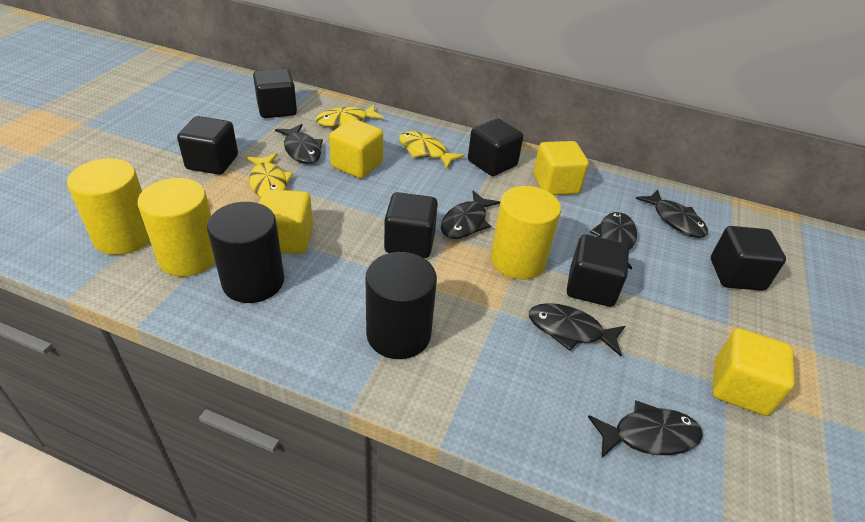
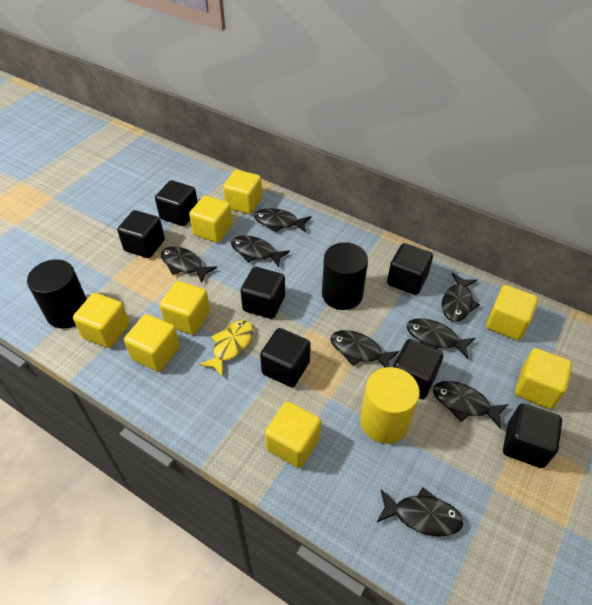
black cube: [177,116,238,175] [253,68,297,118] [384,192,438,258] [468,119,523,176] [567,235,629,307] [711,226,786,291] = 6 -> [117,210,165,258] [155,180,198,226] [241,267,285,319] [260,328,311,387] [387,243,433,295] [393,339,443,399] [503,404,562,468] = 7
black fish: [275,124,323,164] [441,190,500,239] [529,303,625,356] [588,400,703,458] [590,212,637,270] [636,189,708,238] = 6 -> [161,246,217,283] [231,235,290,267] [254,208,311,233] [330,330,399,368] [377,487,464,536] [407,318,475,359] [433,381,509,429] [442,273,480,322] = 8
yellow cube: [259,189,313,254] [329,119,383,178] [533,141,589,195] [712,328,795,416] = 4 -> [73,293,130,348] [124,314,180,372] [159,281,210,335] [189,196,233,243] [223,170,262,214] [265,401,321,468] [486,285,538,340] [515,348,572,409] = 8
yellow cylinder: [67,159,150,255] [138,178,215,276] [491,186,561,279] = 3 -> [360,367,420,444] = 1
yellow fish: [247,153,293,197] [316,105,384,127] [399,131,465,168] = 3 -> [199,320,253,377] = 1

